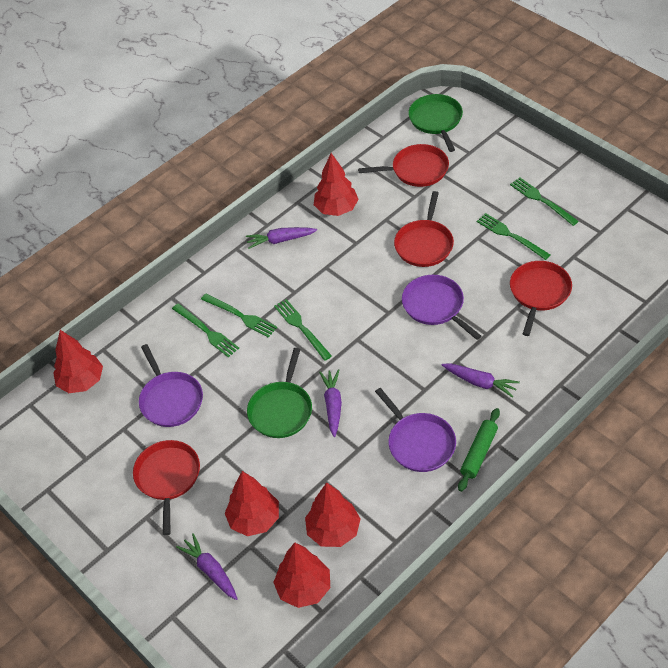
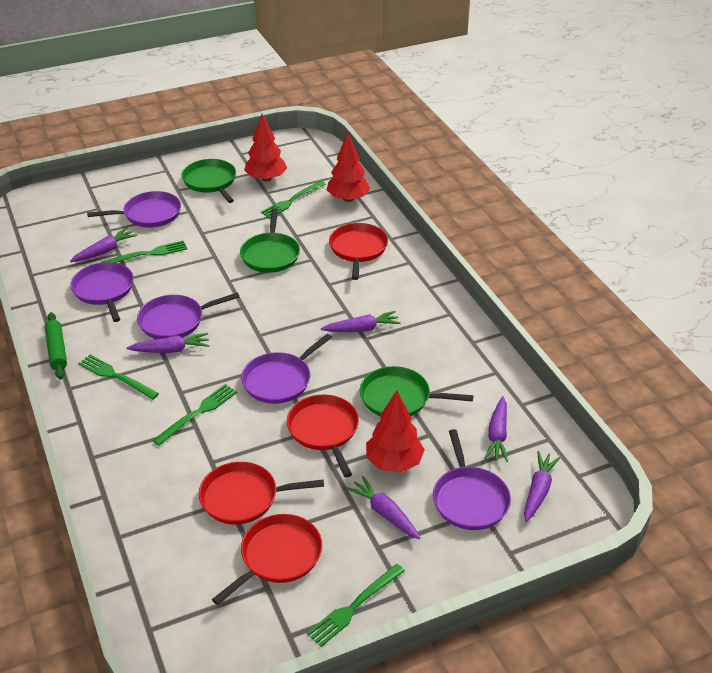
green pan: [247,348,312,438] [408,94,463,152] = 2 -> [181,159,236,203] [240,208,300,273] [360,366,473,416] = 3
purple carrot: [176,533,238,600] [246,227,317,249] [319,369,342,437] [442,363,520,398] = 4 -> [70,227,137,262] [127,333,210,353] [321,311,401,332] [346,476,420,539] [484,396,508,462] [524,451,561,522] = 6
purple pan: [139,344,203,427] [375,388,456,472] [402,275,482,340] = 3 -> [70,262,134,322] [87,191,181,228] [137,292,240,339] [241,334,332,404] [433,429,511,530] = 5
red tree: [53,330,103,393] [225,471,279,536] [273,543,330,608] [305,482,361,547] [314,153,359,216] = 5 -> [244,114,287,182] [327,133,371,202] [366,390,425,472] = 3

